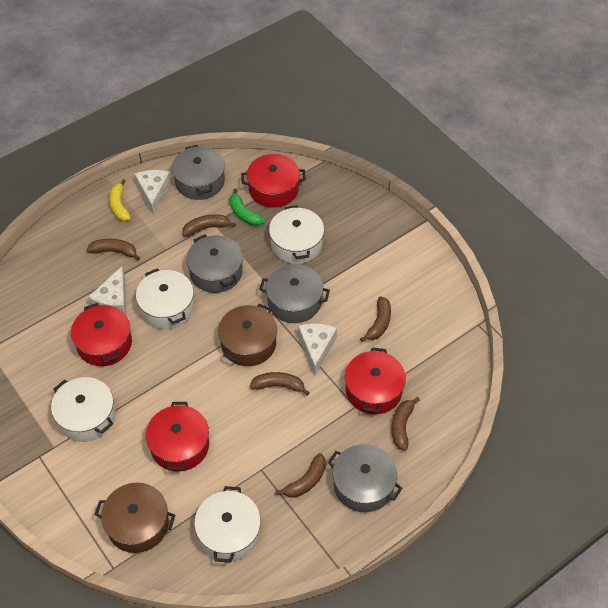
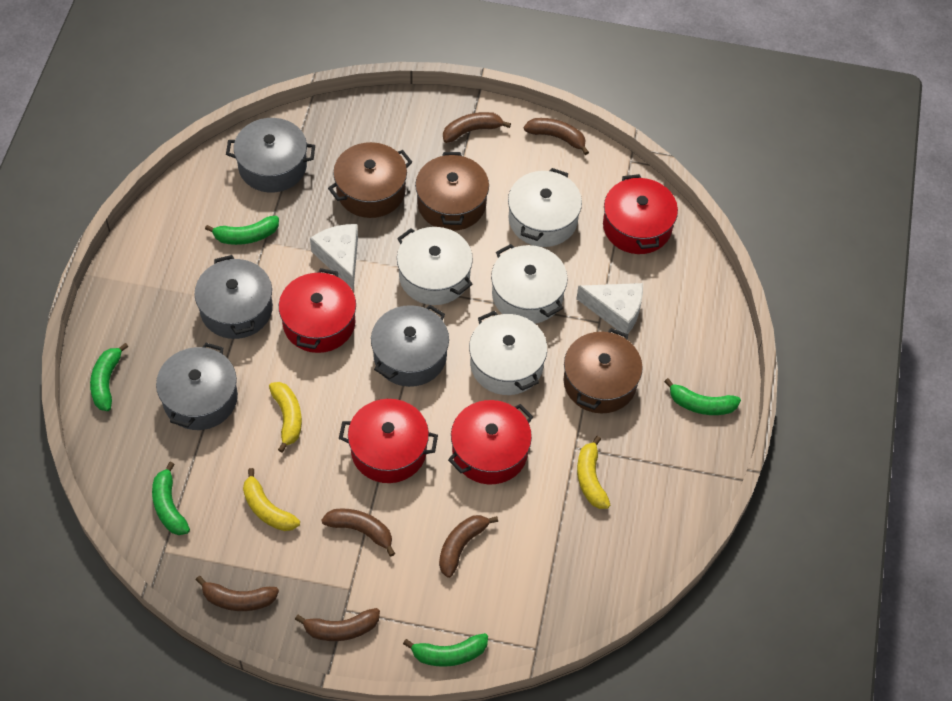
brown pot: [94,483,175,553] [218,303,277,366] = 2 -> [328,142,412,218] [415,152,489,231] [563,328,643,413] = 3
green banana: [229,188,265,226] = 1 -> [90,343,129,411] [152,462,190,535] [205,216,279,245] [403,633,488,667] [664,378,741,415] = 5
white cheese: [88,267,126,315] [135,170,171,215] [298,323,337,376] = 3 -> [310,224,358,291] [576,283,643,334] = 2
yellow banana: [109,179,131,221] = 1 -> [243,468,300,531] [269,382,302,453] [577,436,610,509] = 3

